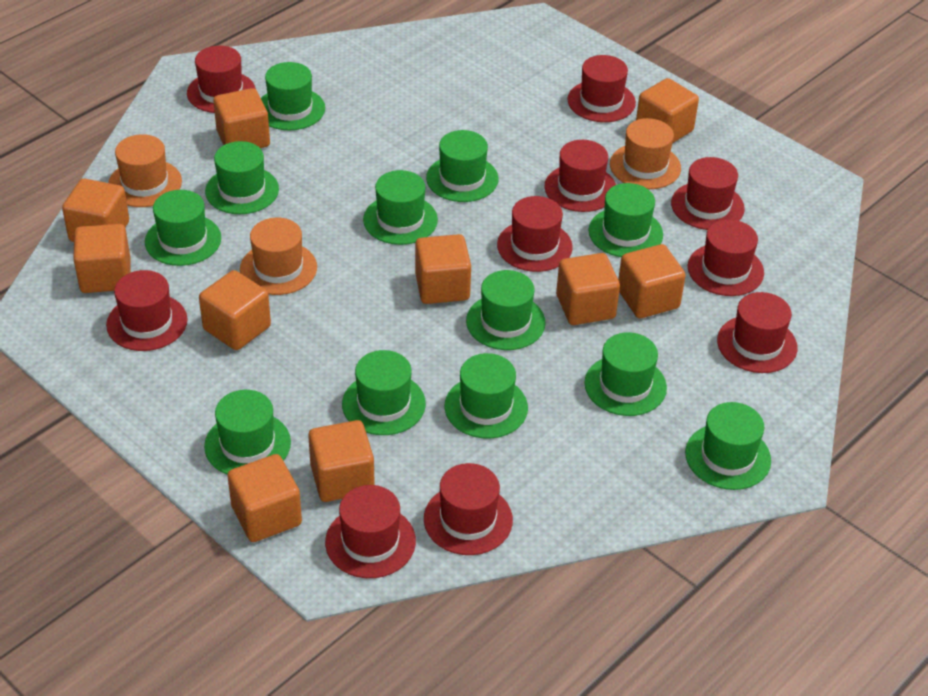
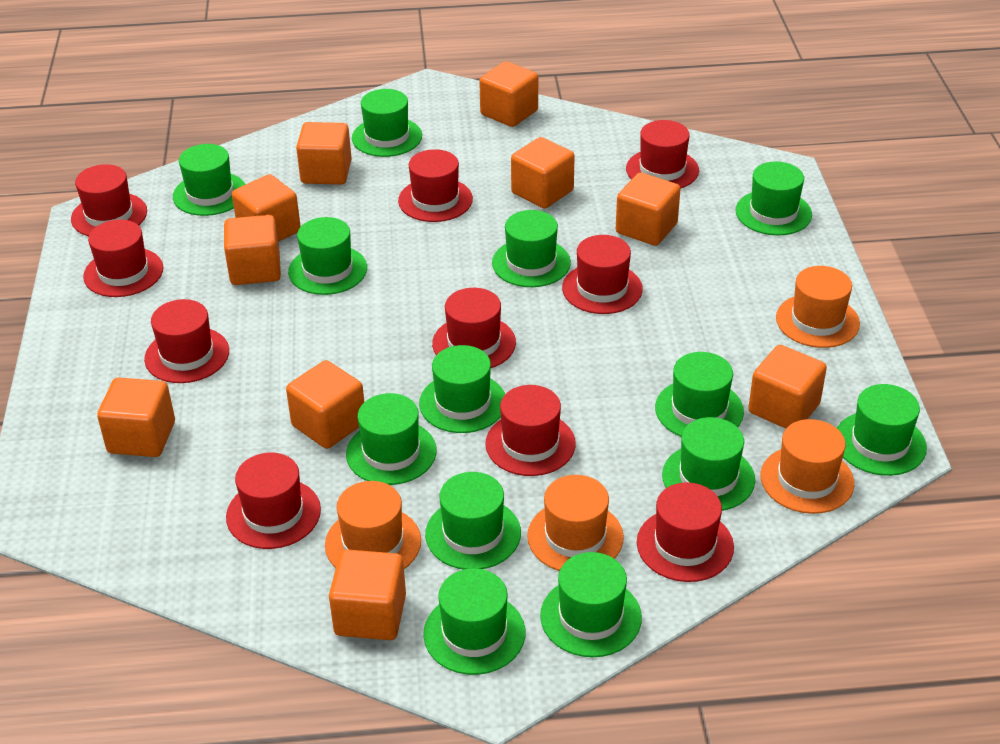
green hat: [145,190,221,266] [204,390,291,474] [205,141,279,214] [261,62,325,130] [342,350,426,435] [363,170,438,245] [426,130,499,202] [444,353,528,439] [466,270,546,350] [584,332,667,416] [588,183,663,257] [685,402,771,490] = 12 -> [173,144,246,216] [288,217,367,295] [346,393,436,485] [352,89,422,157] [419,345,505,433] [423,568,525,675] [425,472,521,569] [492,210,571,287] [540,552,642,657] [655,352,744,437] [662,417,755,511] [736,161,812,236] [837,384,927,476] = 13
orange hat: [108,134,182,207] [240,218,317,295] [610,118,681,189] = 3 -> [325,481,421,569] [527,475,624,571] [760,419,854,514] [776,266,860,348] = 4

